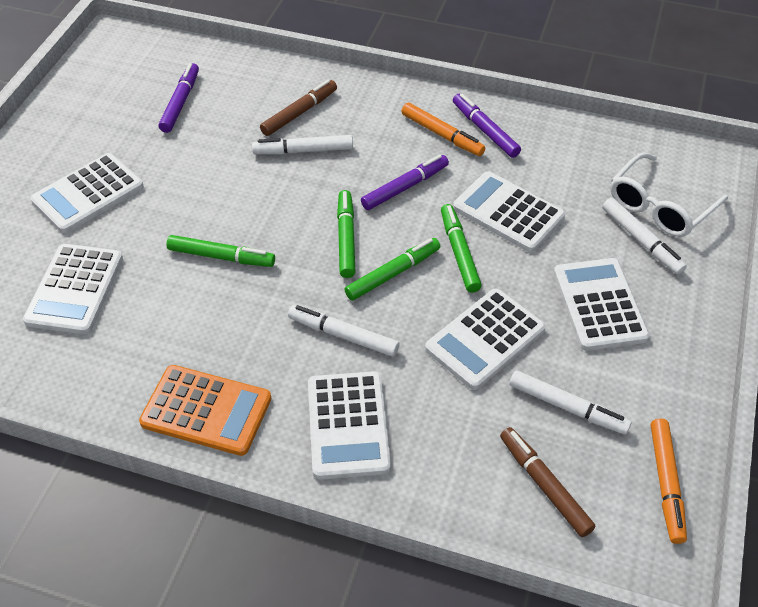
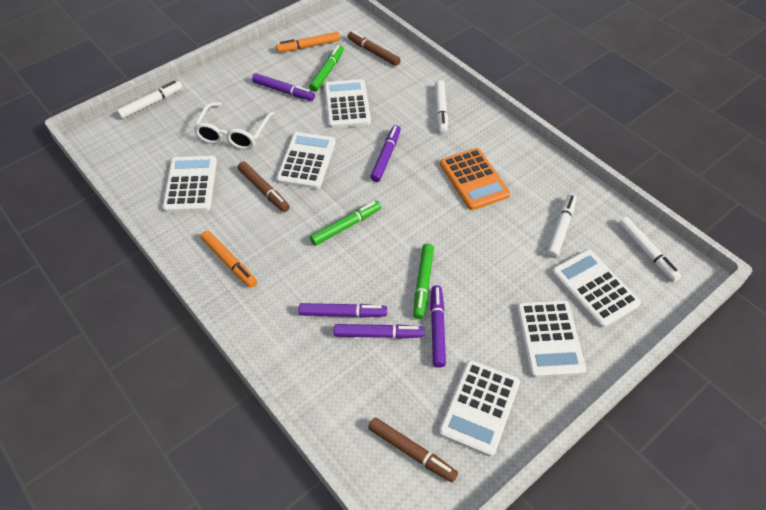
brown marker: [260,80,337,136] [500,427,595,537] = 2 -> [237,162,290,212] [348,31,401,66] [368,417,458,483] = 3
green marker: [166,235,275,267] [337,190,355,278] [344,238,440,301] [441,204,482,293] = 4 -> [309,45,344,92] [310,201,381,246] [413,244,434,319] = 3
purple marker: [159,63,199,133] [361,155,449,210] [453,94,521,158] = 3 -> [252,73,315,101] [299,303,387,318] [334,324,424,339] [370,125,401,182] [430,285,446,368] = 5

